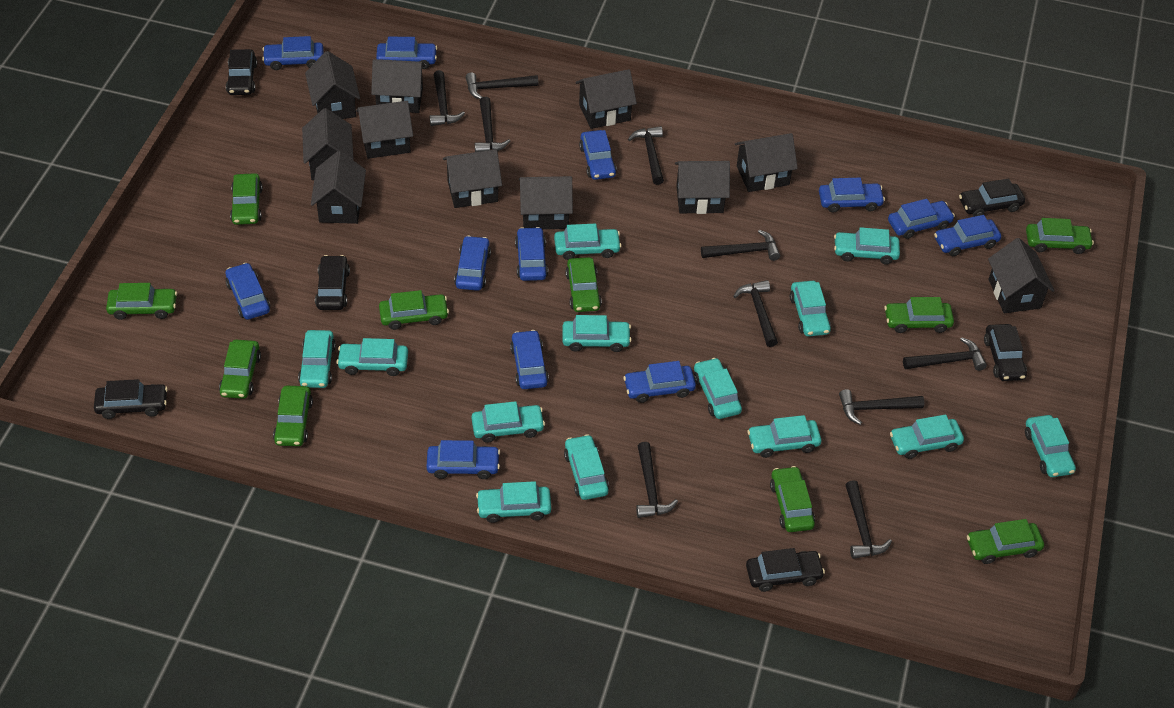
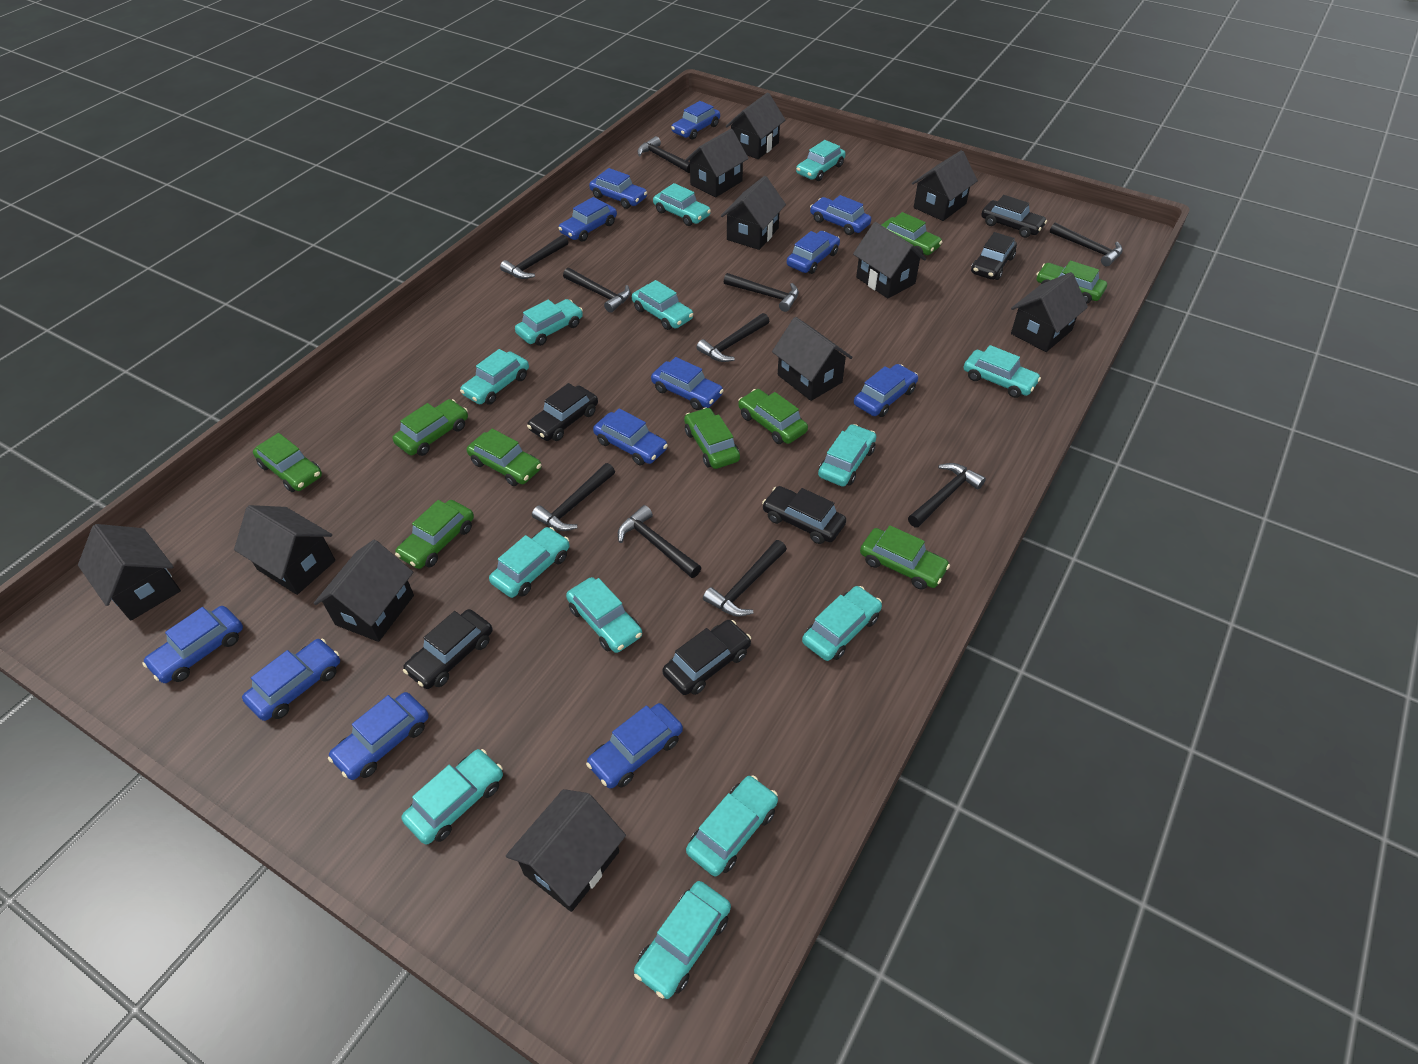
green car: [106,283,177,320] [219,340,261,399] [230,173,263,225] [273,386,313,446] [379,290,449,330] [565,257,602,312] [770,466,815,532] [884,297,954,333] [967,519,1044,564] [1026,218,1094,254] = 10 -> [253,433,322,492] [393,399,468,456] [395,500,474,569] [467,429,542,486] [684,408,740,469] [738,389,808,444] [860,525,950,590] [882,212,942,255] [1036,260,1107,304] = 9

